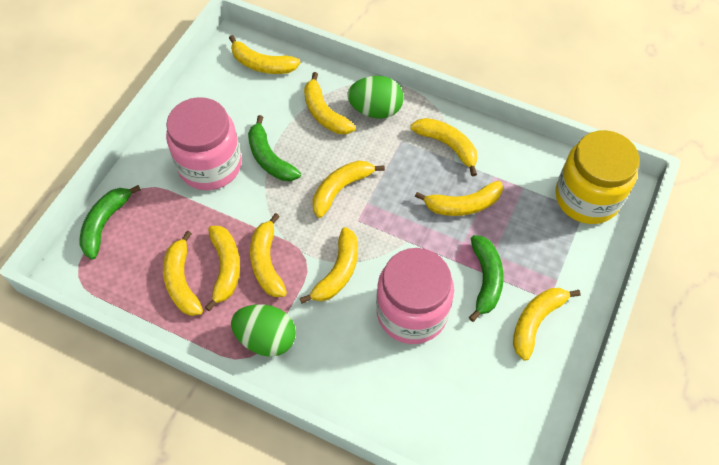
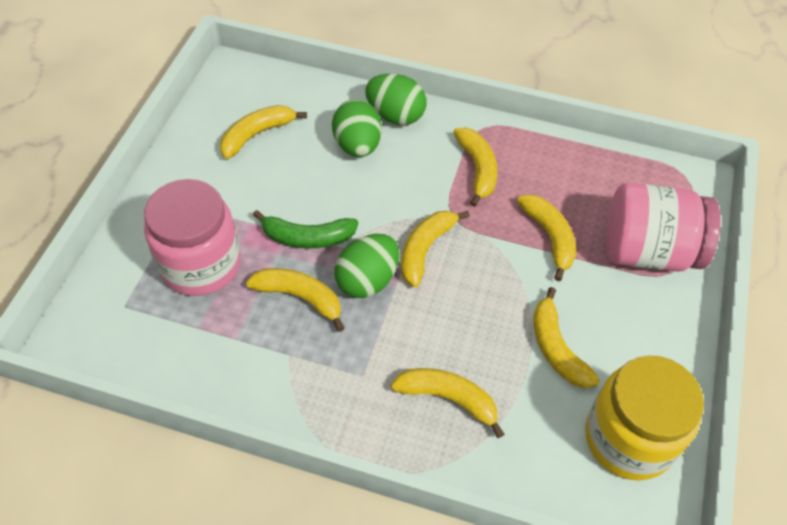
green banana: [80,185,141,260] [248,115,301,181] [469,235,504,322] = 3 -> [253,210,358,248] = 1
green egg: [231,304,296,357] [347,76,403,119] = 2 -> [332,99,381,157] [334,234,399,298] [365,74,426,125] = 3
yellow banana: [163,231,203,316] [205,226,240,311] [229,35,301,74] [250,213,287,297] [300,227,358,304] [304,72,356,134] [312,160,385,218] [410,118,477,177] [415,181,503,216] [513,288,581,361] = 10 -> [220,105,307,159] [246,268,344,332] [391,368,504,438] [401,211,470,287] [453,128,497,207] [517,194,576,281] [533,287,600,388] = 7

